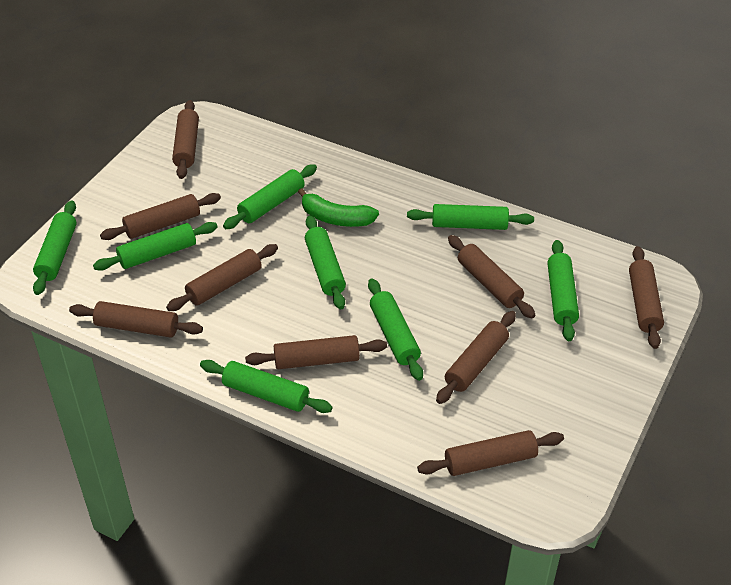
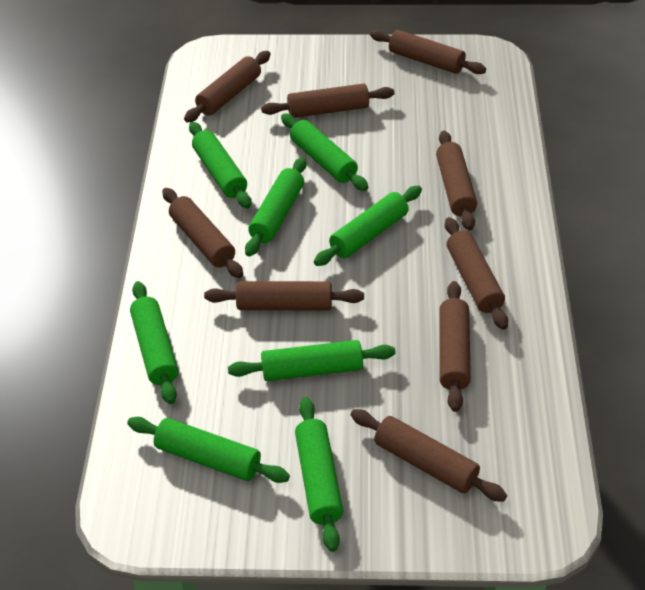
green banana: [298,188,379,227] = 1 -> none = 0

